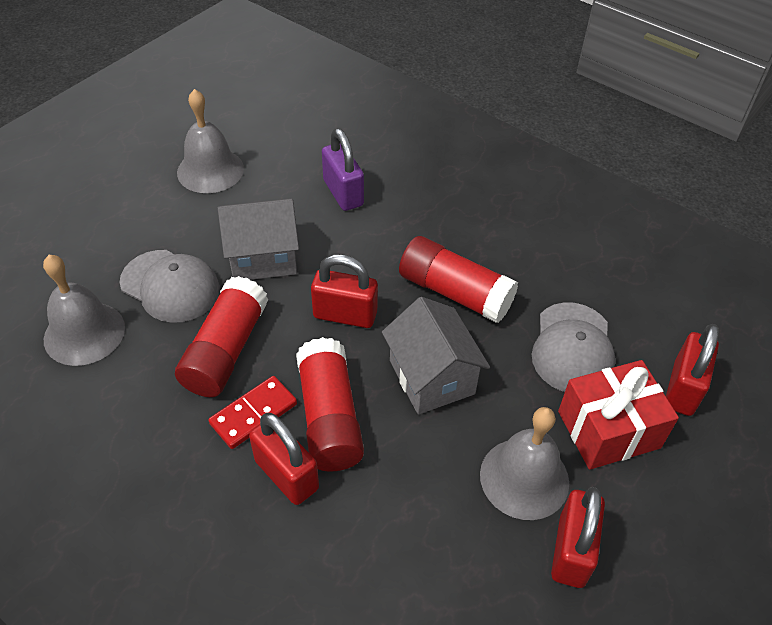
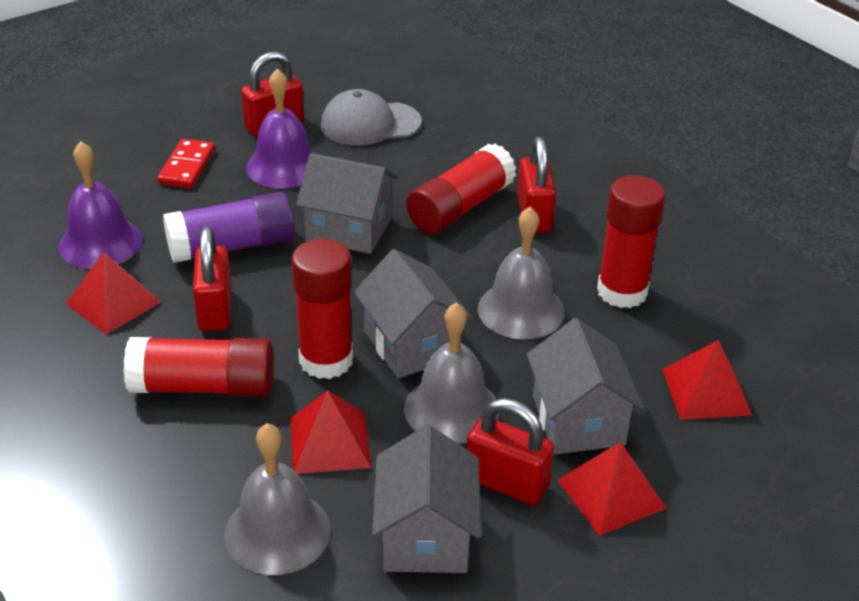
grey cap: [119,250,220,323] [532,302,616,392] = 2 -> [321,89,422,146] = 1
grey house: [218,198,299,280] [382,297,490,415] = 2 -> [296,153,398,254] [354,249,472,379] [372,425,481,573] [527,318,644,455] = 4
purple bell: none = 0 -> [58,141,142,269] [246,69,315,189] = 2
purple glue stick: none = 0 -> [163,192,295,263] = 1
purple padlock: [322,128,364,211] = 1 -> none = 0
red gift: [558,360,679,470] = 1 -> none = 0
red glue stick: [175,276,269,397] [296,337,364,472] [399,236,518,323] = 3 -> [124,337,274,396] [292,239,353,379] [406,144,516,234] [597,175,665,308] = 4
red pyramid: none = 0 -> [65,252,161,335] [290,390,371,474] [557,442,667,536] [662,340,752,420] = 4

